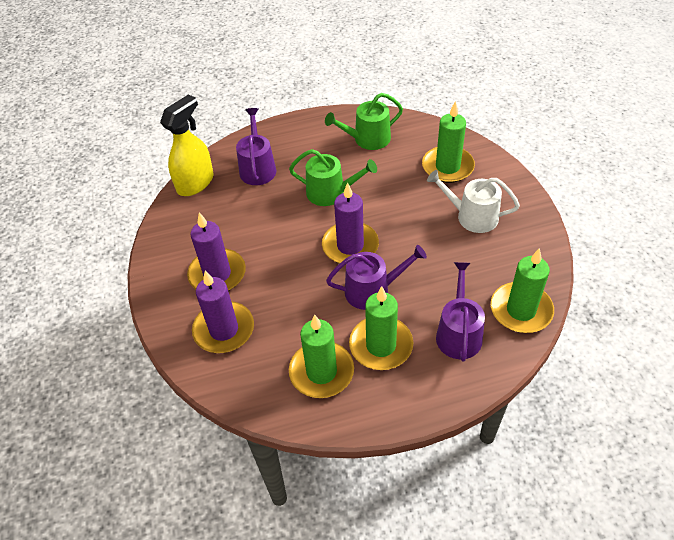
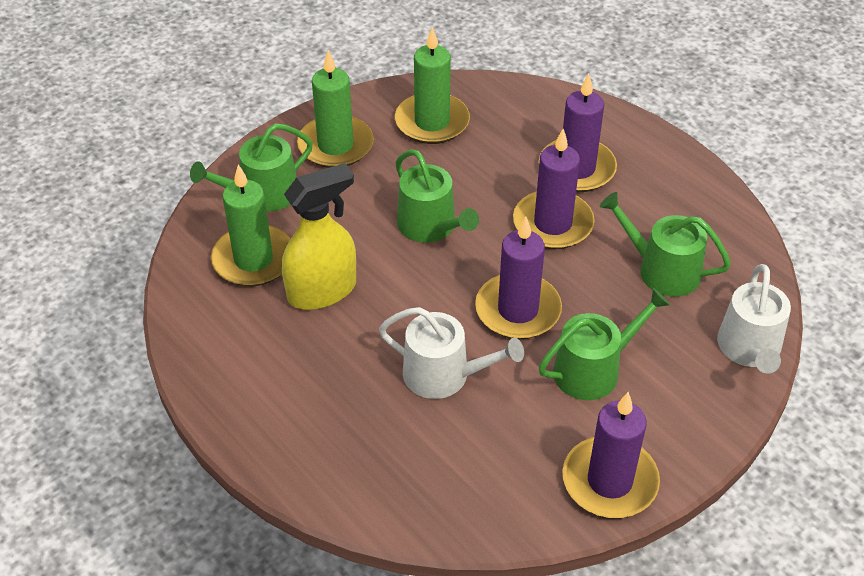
green candle: [289,314,354,398] [349,286,413,370] [422,101,475,183] [491,248,554,333] = 4 -> [211,164,291,286] [297,50,374,168] [395,27,470,144] = 3
green watering can: [289,149,377,206] [325,93,403,150] = 2 -> [190,123,313,211] [396,149,479,243] [539,288,670,400] [600,192,731,297] = 4
purple candle: [187,212,246,291] [192,271,254,353] [322,182,379,263] = 3 -> [475,216,562,339] [513,129,595,249] [539,73,617,192] [562,392,660,518] = 4
purple watering can: [236,108,276,185] [326,245,427,310] [436,262,485,361] = 3 -> none = 0
white watering can: [427,170,520,233] = 1 -> [379,307,524,399] [717,264,791,373] = 2

